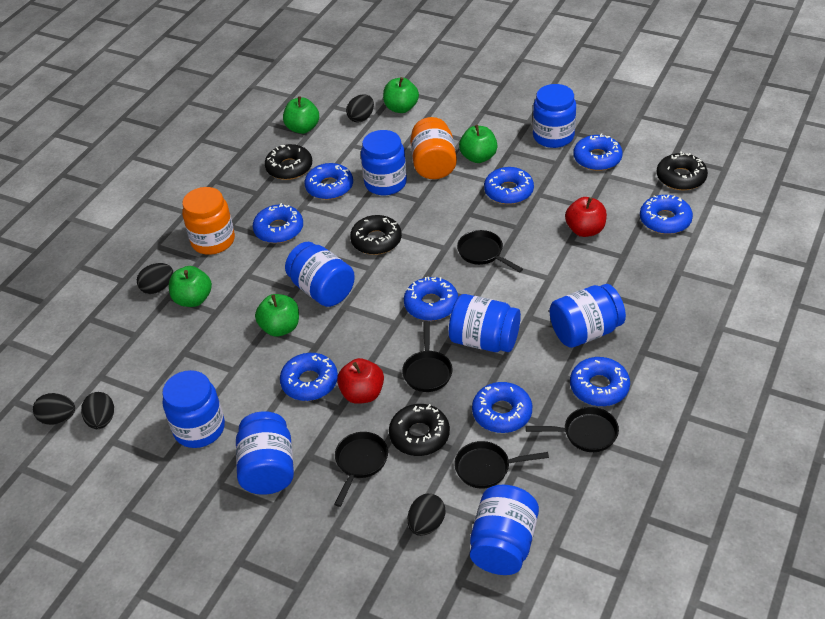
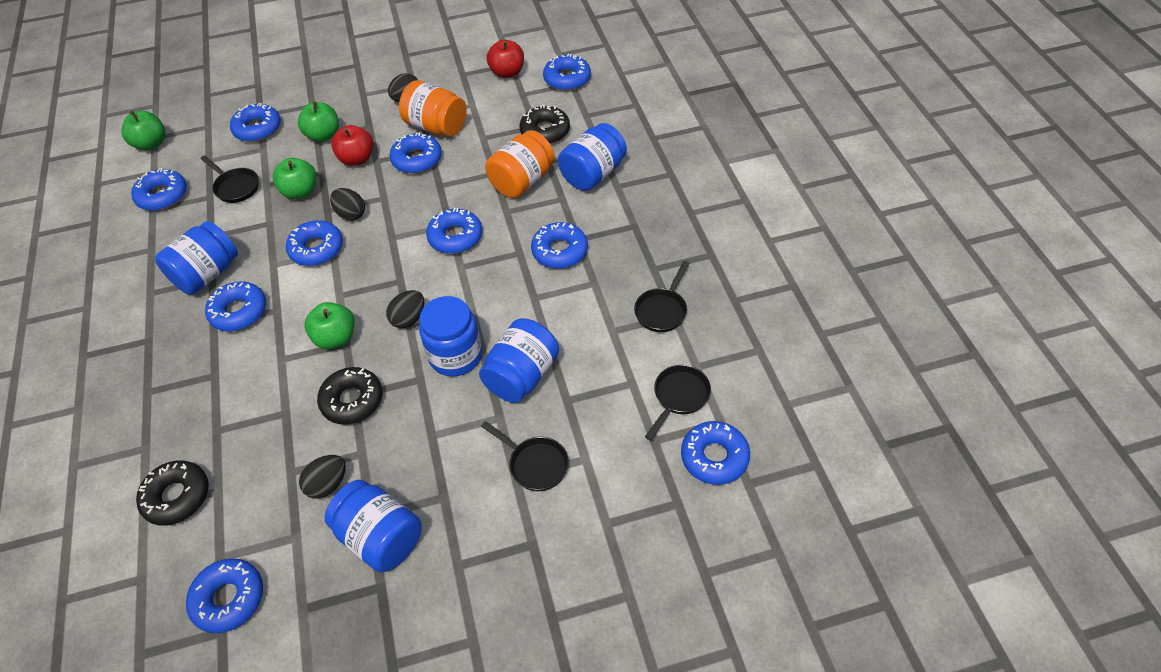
black donut: [265,144,312,180] [350,215,402,255] [389,404,450,456] [657,152,708,190] = 4 -> [136,460,209,526] [317,367,383,425] [520,105,570,144] = 3
black egg: [33,393,75,425] [81,392,114,429] [137,263,173,294] [346,94,374,123] [408,494,445,536] = 5 -> [299,455,346,499] [330,188,365,220] [386,290,424,328] [388,73,418,102] = 4
black pan: [334,432,388,507] [402,321,453,392] [454,441,549,489] [457,230,523,273] [526,407,619,452] = 5 -> [200,155,259,203] [481,421,569,491] [634,261,690,332] [645,365,711,440] = 4
blue donut: [253,203,303,243] [280,353,338,401] [305,163,353,200] [404,277,458,321] [472,382,532,433] [484,167,534,204] [570,357,630,406] [573,133,623,171] [640,195,693,234] = 9 -> [131,168,187,211] [186,559,263,634] [205,281,266,331] [230,103,281,142] [286,220,343,266] [390,132,442,174] [426,208,482,254] [531,222,588,269] [543,54,591,91] [681,421,750,485] = 10
blue jar: [162,370,225,448] [236,411,294,495] [285,242,355,307] [361,130,407,195] [449,294,521,352] [470,485,539,575] [533,84,576,148] [549,284,626,348] = 8 -> [155,221,238,295] [325,480,422,572] [419,296,482,377] [479,318,559,403] [558,123,627,191] = 5
green apple: [169,266,212,307] [255,294,299,337] [283,96,319,134] [383,77,419,113] [459,125,498,163] = 5 -> [121,111,165,150] [273,158,317,199] [298,101,339,142] [305,302,354,349] = 4

